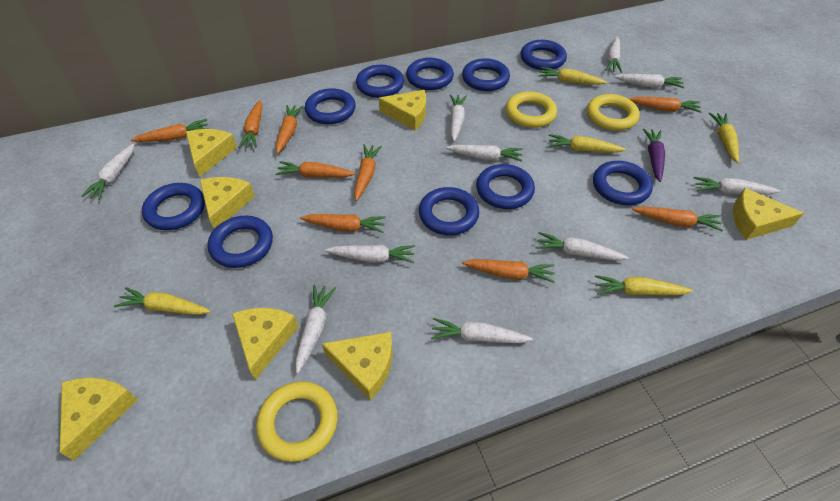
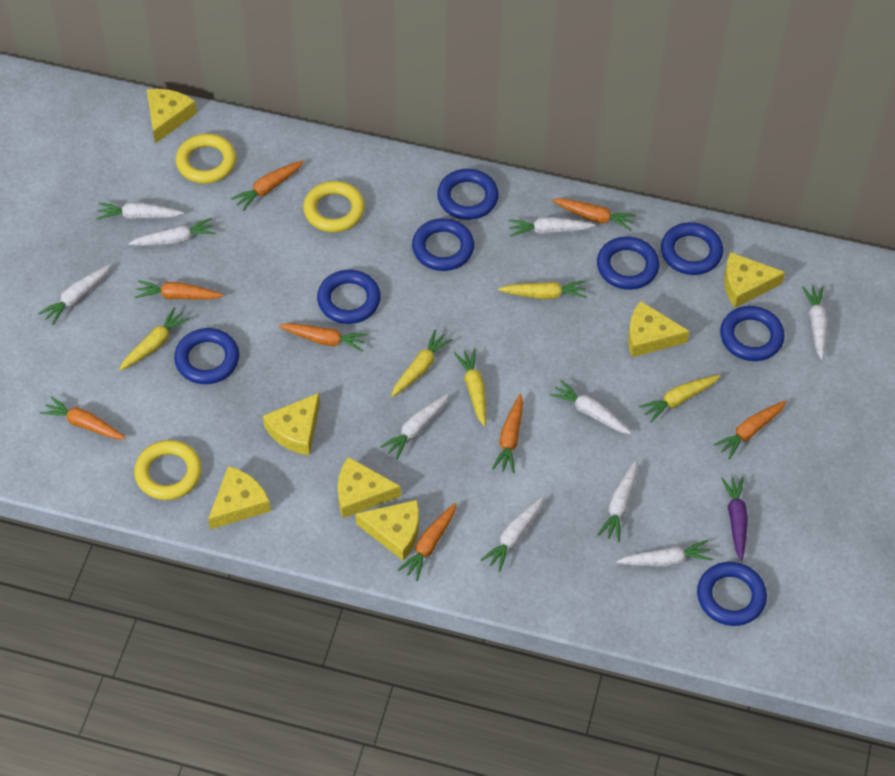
blue ring: [142,183,205,230] [208,216,273,268] [305,88,356,124] [356,64,404,98] [406,58,454,90] [419,187,479,235] [462,58,510,91] [476,164,535,209] [521,40,567,70] [593,161,653,205] = 10 -> [174,328,239,384] [317,270,381,324] [412,218,474,271] [437,169,499,220] [597,236,659,290] [661,222,723,275] [697,562,767,626] [720,306,785,361] = 8
orange carrot: [131,119,208,142] [238,100,262,148] [275,161,356,177] [276,105,304,154] [300,214,386,233] [354,144,382,201] [462,259,555,283] [629,97,702,113] [632,206,723,231] = 9 -> [40,396,126,439] [135,280,224,300] [231,160,304,211] [279,323,368,352] [397,503,457,581] [492,394,523,473] [552,198,637,231] [713,401,786,459] = 8

